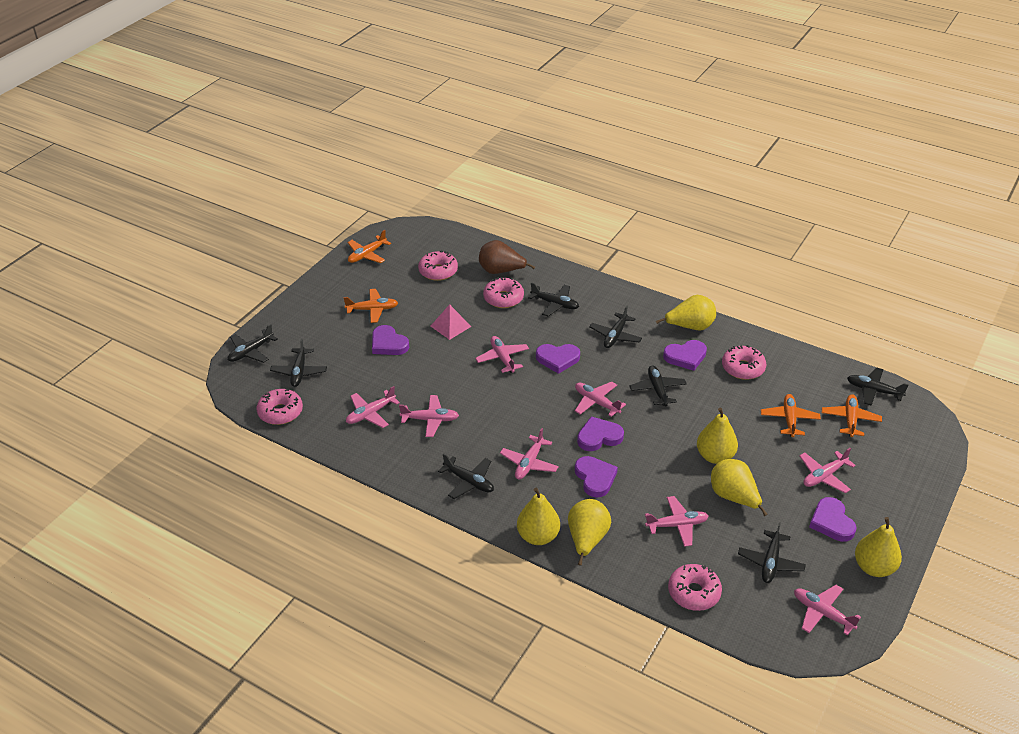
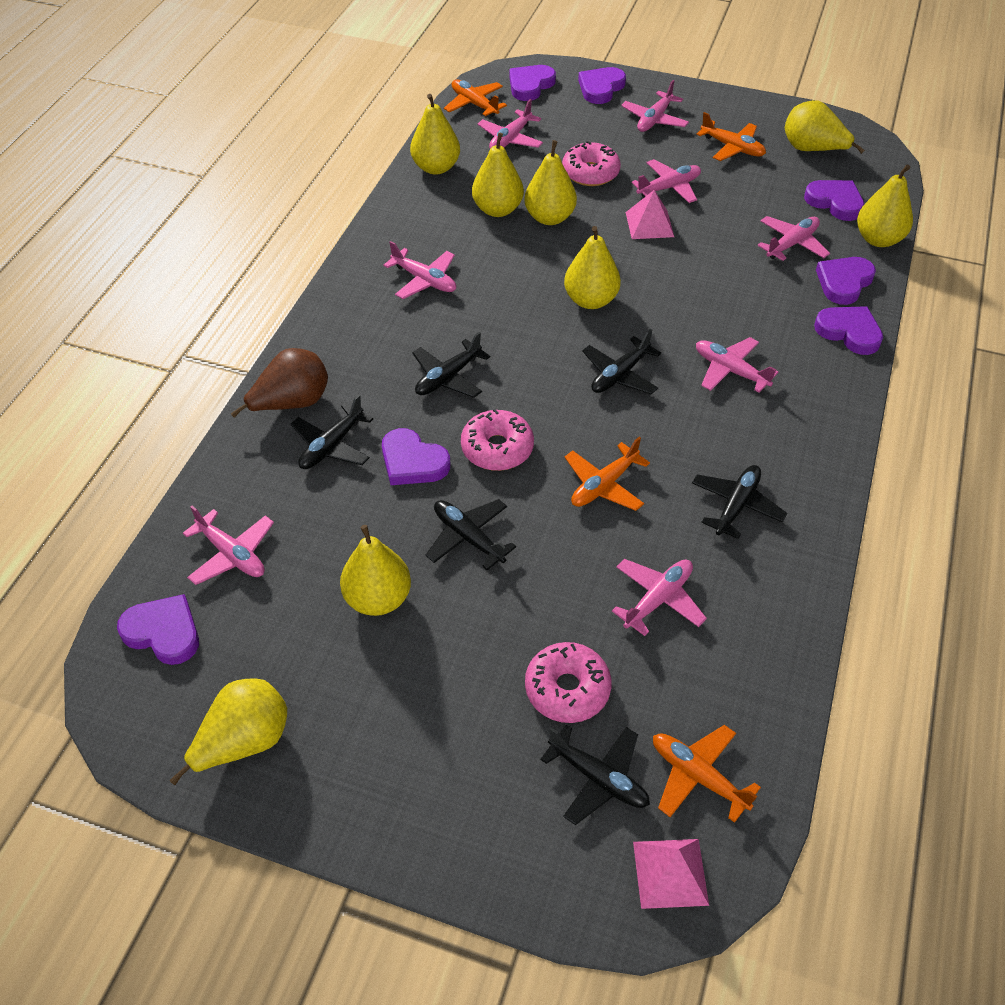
black plane: [228,324,278,363] [270,339,327,387] [438,453,494,499] [528,282,579,316] [589,305,642,348] [629,365,687,406] [738,522,806,583] [847,367,909,406] = 8 -> [291,394,373,469] [412,332,490,398] [426,499,516,570] [540,725,650,825] [582,329,661,394] [692,465,787,539] = 6
pink donut: [257,389,303,425] [418,250,458,281] [483,277,524,308] [668,564,722,611] [722,345,766,380] = 5 -> [461,409,534,471] [525,642,612,723] [562,141,621,186] = 3
pink pyramid: [431,304,471,340] = 1 -> [626,190,674,239] [633,839,709,909] = 2
purple heart: [372,325,409,355] [536,344,580,374] [575,456,618,498] [577,416,624,451] [663,340,707,371] [809,497,857,542] = 6 -> [117,594,199,665] [382,428,450,485] [509,65,556,101] [578,67,626,104] [804,180,864,221] [814,306,883,355] [816,257,876,305] = 7
yellow pear: [517,488,560,545] [568,499,611,566] [656,295,716,331] [697,408,738,464] [711,459,767,516] [855,517,902,577] = 6 -> [170,679,287,785] [340,525,411,616] [410,94,460,175] [472,132,524,217] [524,140,577,225] [564,226,621,309] [785,100,865,154] [857,164,913,247] = 8

